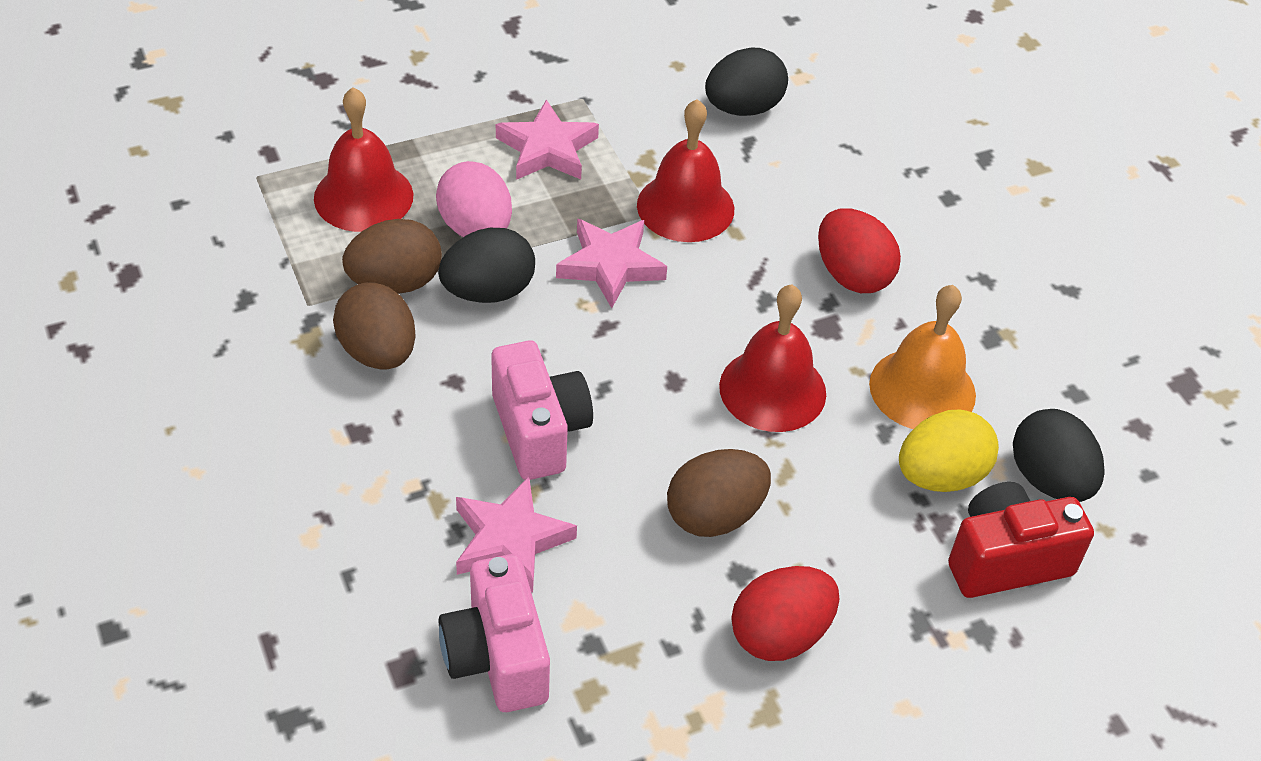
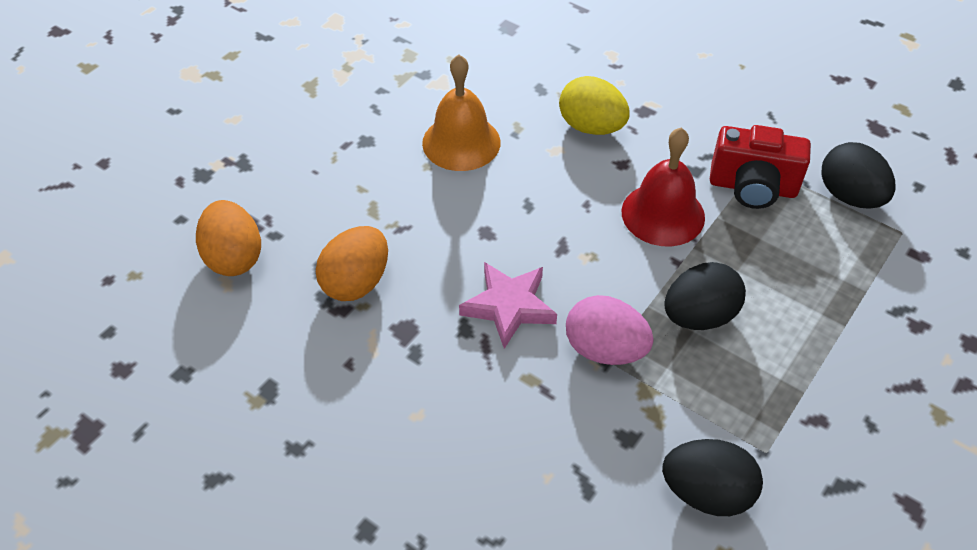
brown egg: [333,282,416,370] [342,219,442,294] [667,449,771,537] = 3 -> none = 0
orange egg: none = 0 -> [196,200,261,276] [316,226,388,301] = 2
pink camera: [439,554,550,712] [491,340,593,480] = 2 -> none = 0
pink star: [456,476,577,593] [496,100,599,180] [556,219,667,308] = 3 -> [459,262,557,349] = 1
red bell: [314,87,413,232] [637,99,734,242] [719,285,826,432] = 3 -> [622,128,705,247] = 1
red egg: [732,566,839,661] [818,208,901,293] = 2 -> none = 0

